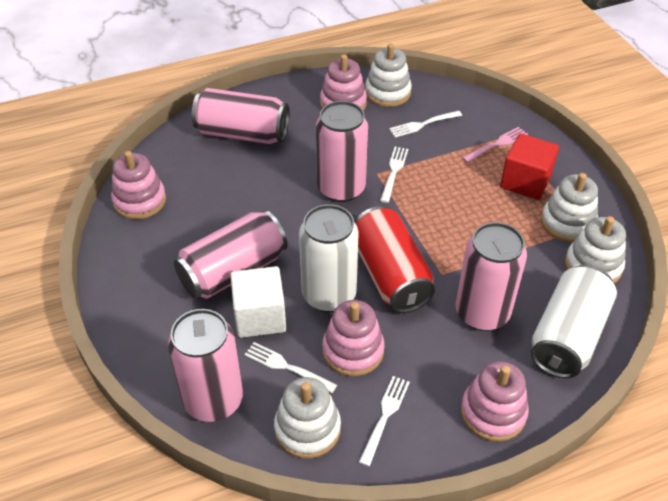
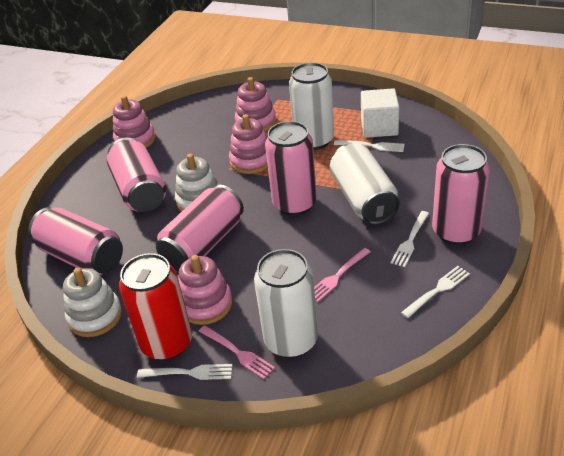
pink fork: [462,127,528,163] = 1 -> [198,325,275,379] [314,248,371,302] = 2
red cube: [500,133,559,200] = 1 -> none = 0
white can: [299,204,359,312] [531,265,617,378] = 2 -> [254,249,318,358] [289,62,334,150] [330,143,400,225] = 3
white stacking toy: [274,377,341,459] [365,44,412,107] [541,173,598,242] [565,216,626,283] = 4 -> [63,268,122,337] [175,154,219,212] = 2

